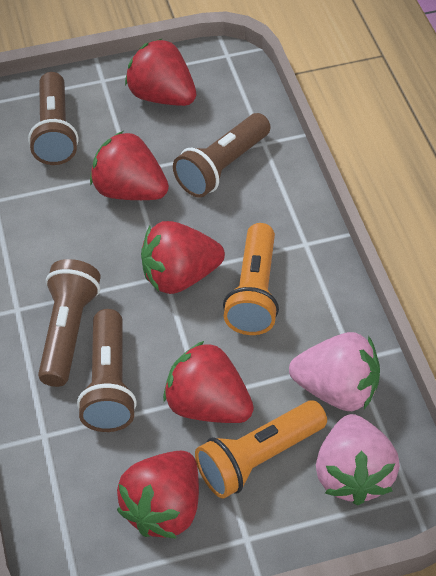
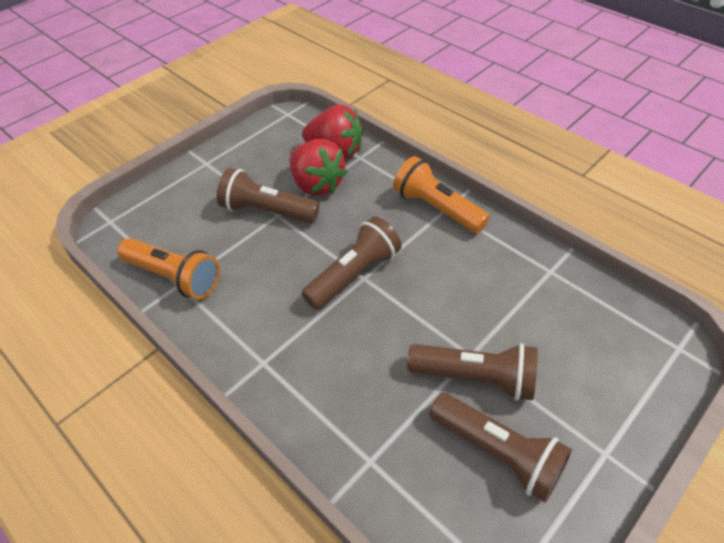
pink strawberry: [289,332,380,411] [316,414,400,506] = 2 -> none = 0
red strawberry: [90,131,169,200] [117,451,199,539] [125,38,196,106] [141,221,225,294] [163,341,254,423] = 5 -> [289,139,347,196] [302,104,363,159] = 2

